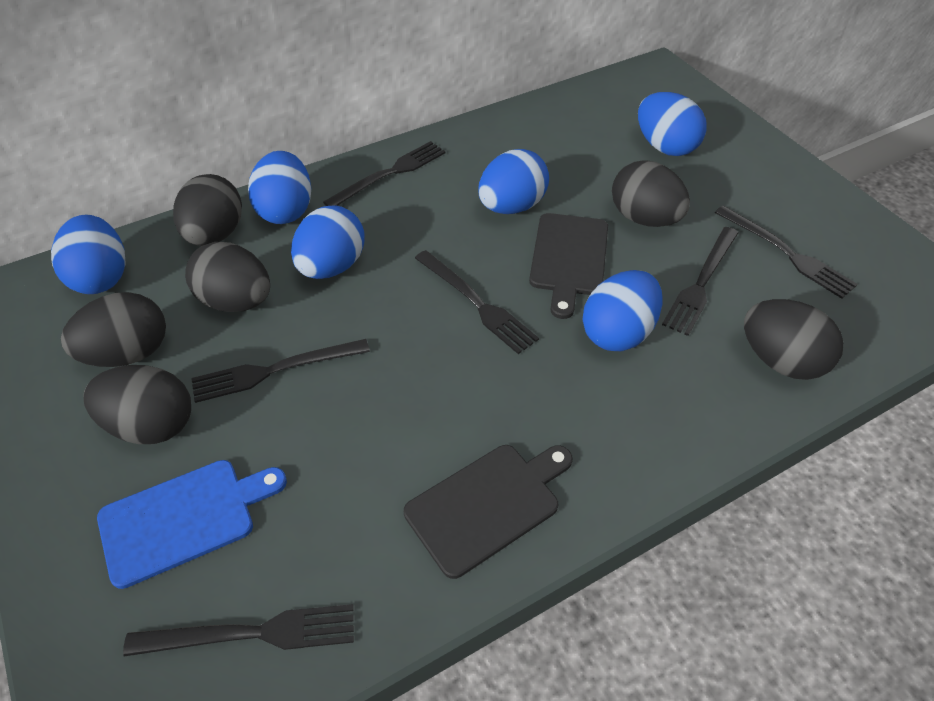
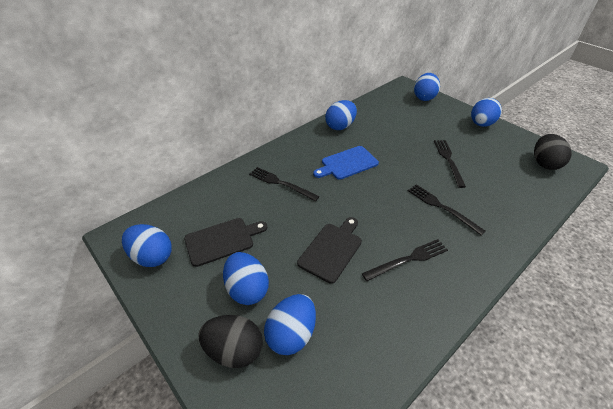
black egg: [61,292,166,367] [84,365,191,444] [173,174,242,246] [185,242,270,312] [612,160,690,227] [744,299,844,380] = 6 -> [198,315,263,368] [534,134,572,170] = 2
black fork: [123,604,354,656] [191,339,370,403] [323,141,446,206] [415,250,539,354] [662,227,738,336] [715,205,858,299] = 6 -> [249,167,320,201] [362,239,448,281] [408,184,486,235] [434,140,466,188] = 4

